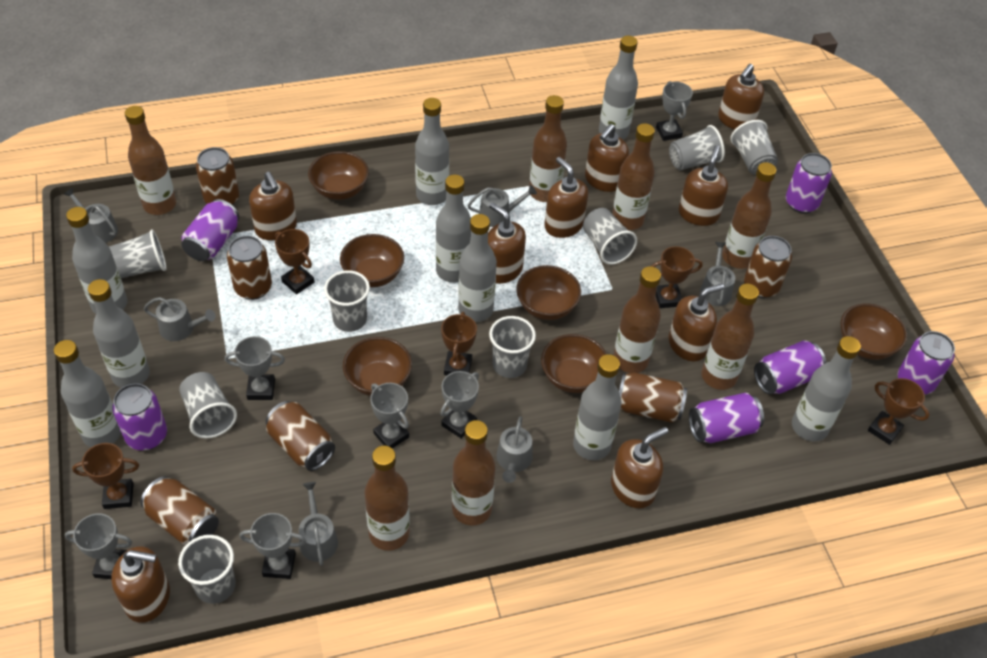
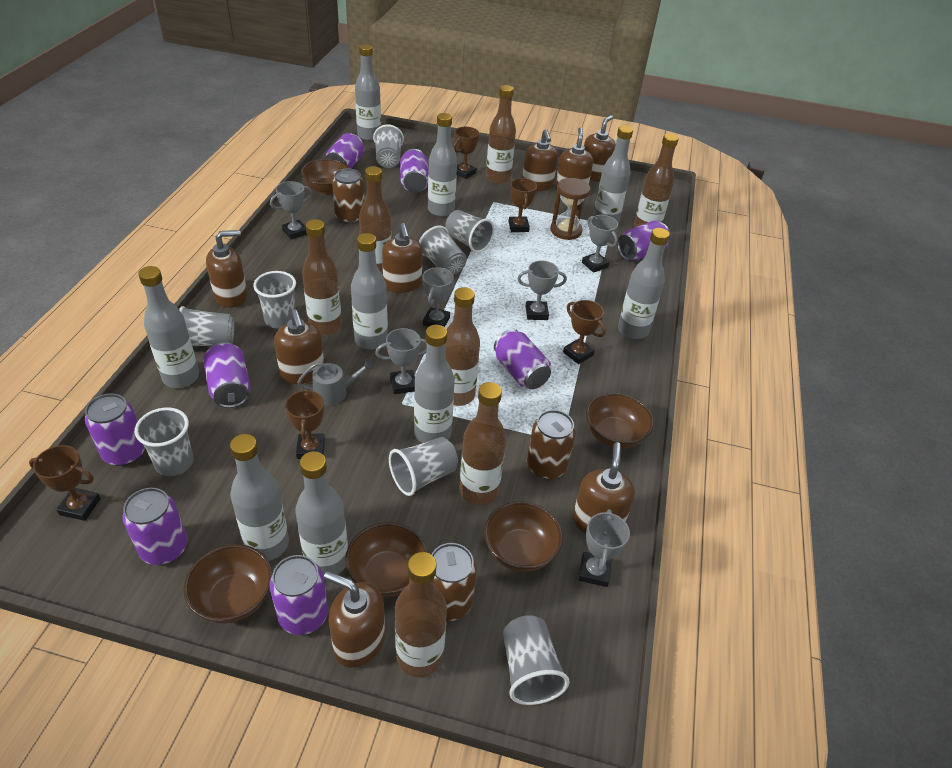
brown bottle: [125,106,176,215] [365,446,410,551] [452,420,496,526] [529,95,567,202] [612,123,655,230] [613,266,661,373] [701,284,759,390] [722,162,776,269] = 8 -> [302,219,342,335] [359,166,392,275] [395,552,447,677] [445,287,480,406] [459,382,506,505] [486,85,516,184] [634,133,679,228] = 7
brown bowl: [308,151,369,200] [340,234,404,287] [343,337,412,396] [516,265,581,320] [541,334,607,393] [841,303,907,360] = 6 -> [184,544,272,624] [301,159,350,194] [345,522,428,597] [484,501,563,572] [586,393,654,449] = 5
brown can: [140,476,219,546] [196,147,239,205] [227,236,272,300] [266,401,335,471] [619,372,687,423] [744,236,792,298] = 6 -> [332,168,364,224] [431,543,477,621] [527,410,576,480] = 3
brown hourglass: none = 0 -> [550,178,591,240] = 1
brown soap dispenser: [111,546,170,623] [249,172,297,240] [488,202,526,284] [544,157,588,238] [585,124,629,192] [611,427,669,508] [668,284,724,361] [679,145,728,226] [718,64,764,129] = 9 -> [206,230,247,308] [274,310,324,384] [324,571,385,668] [382,223,422,293] [522,129,558,191] [555,127,593,190] [573,442,635,534] [584,115,616,182] = 8
grey watering can: [64,188,118,243] [144,297,216,341] [299,482,338,566] [468,185,537,227] [496,416,532,483] [700,242,735,306] = 6 -> [297,359,374,405] = 1
purple can: [112,383,167,450] [181,199,239,261] [689,393,764,443] [754,341,826,394] [786,153,832,213] [898,331,955,394] = 6 -> [85,394,145,466] [122,488,188,565] [203,342,251,408] [269,555,328,635] [325,133,364,169] [400,149,429,192] [494,329,551,389] [617,220,670,260] = 8

